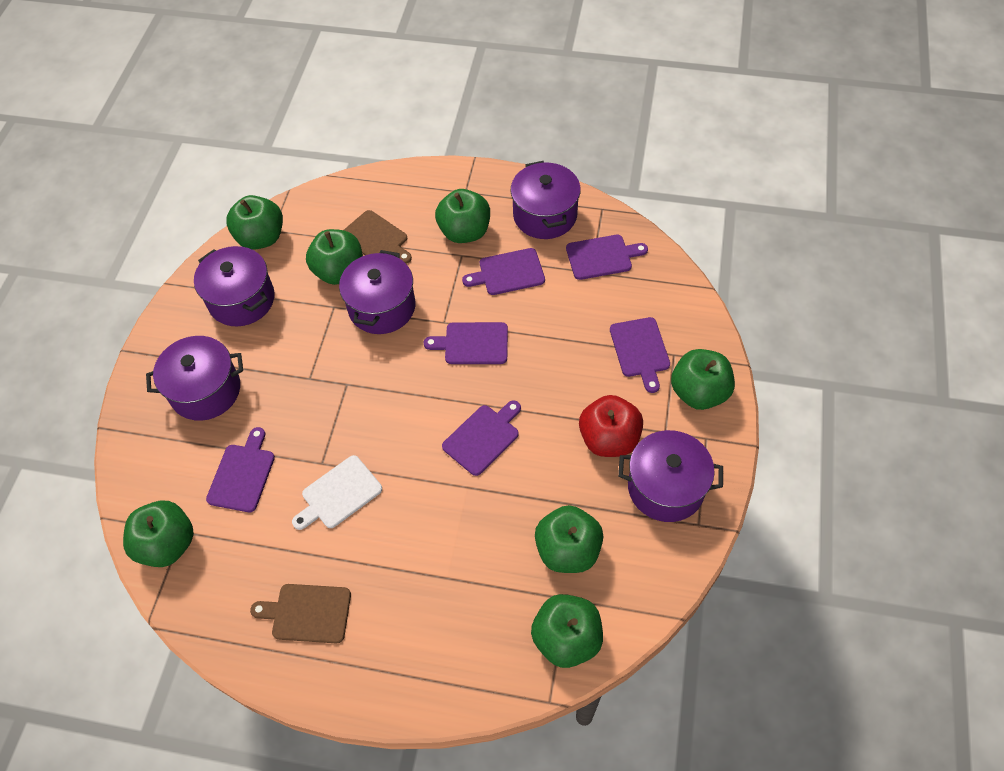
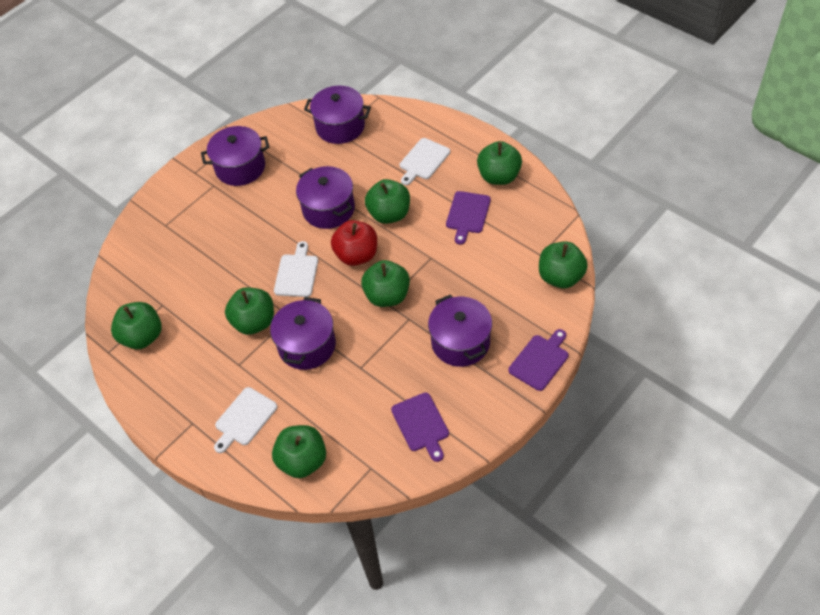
brown cutting board: [250,584,351,643] [344,210,412,264] = 2 -> none = 0
purple cutting board: [206,427,275,512] [424,322,508,364] [442,400,521,476] [462,248,545,295] [566,235,648,280] [610,317,670,393] = 6 -> [391,392,449,462] [446,191,491,244] [508,329,568,391] = 3
white cutting board: [292,455,382,530] = 1 -> [214,387,277,453] [274,241,318,297] [400,138,450,185] = 3

